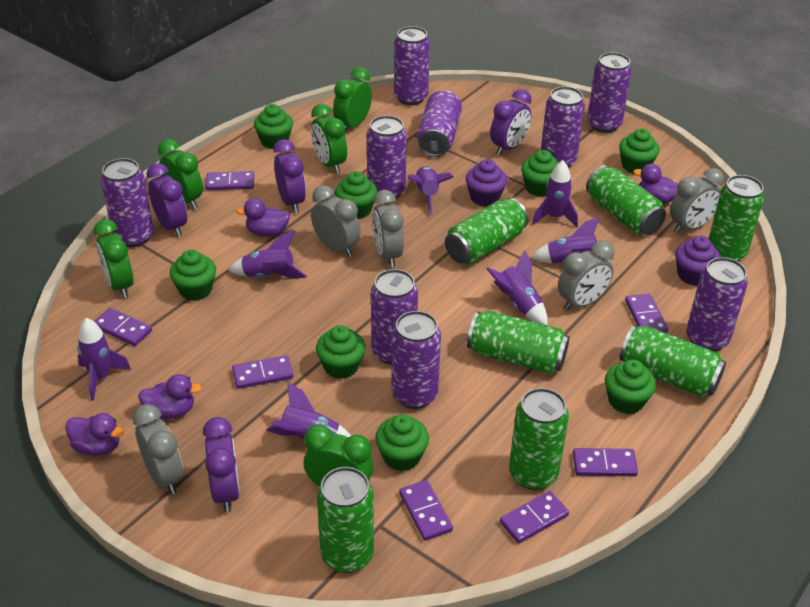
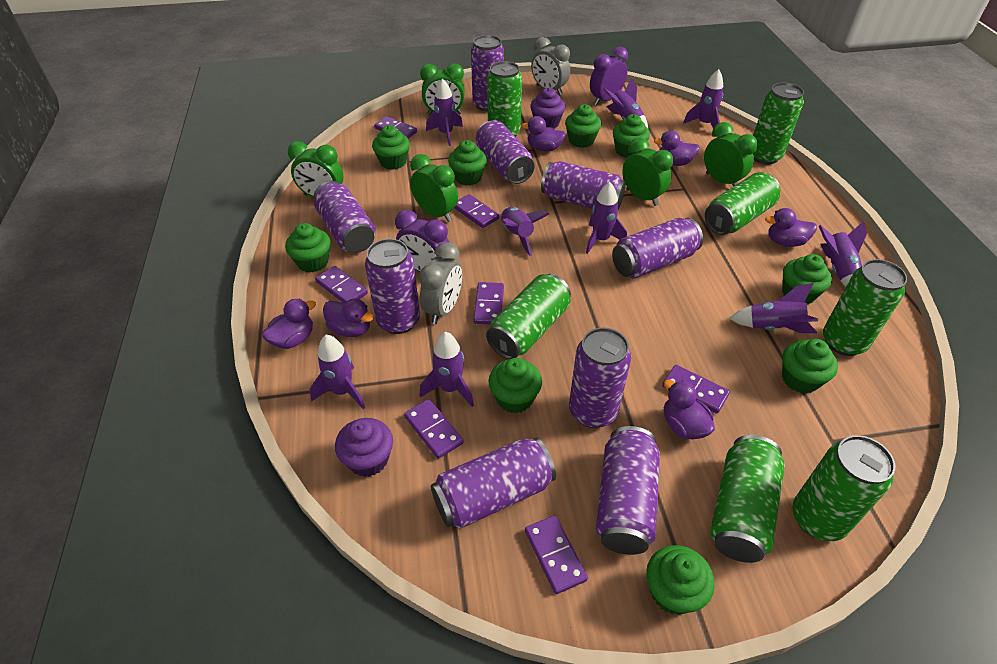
green cupcake: [170,250,216,301] [254,104,293,149] [316,325,365,379] [335,171,377,219] [375,414,429,471] [521,150,559,197] [605,359,656,414] [619,129,660,174] = 8 -> [285,223,331,273] [372,125,410,170] [448,140,487,186] [488,358,542,413] [565,104,602,148] [613,114,650,158] [646,545,715,615] [782,254,832,305] [782,339,838,394] = 9
grey clock: [133,404,184,495] [311,185,361,257] [372,190,404,268] [558,241,614,311] [670,168,724,233] = 5 -> [419,242,462,324] [531,37,570,95] = 2
purple clock: [146,163,187,237] [203,417,240,512] [273,139,306,213] [490,89,532,155] = 4 -> [395,210,450,272] [590,46,628,105] = 2
purple duck: [65,413,124,456] [138,374,202,419] [236,198,290,237] [633,164,678,204] = 4 -> [262,299,316,349] [323,299,374,337] [521,116,566,152] [654,131,700,166] [664,380,715,439] [765,208,817,247] = 6
purple rocket: [77,318,131,400] [228,230,307,279] [266,382,351,439] [408,166,454,215] [487,250,548,325] [531,217,600,263] [532,160,578,227] = 7 -> [310,335,365,409] [419,332,474,407] [426,79,463,146] [501,207,549,256] [586,182,627,254] [603,78,648,128] [683,69,723,128] [729,283,818,333] [819,221,867,287] = 9

